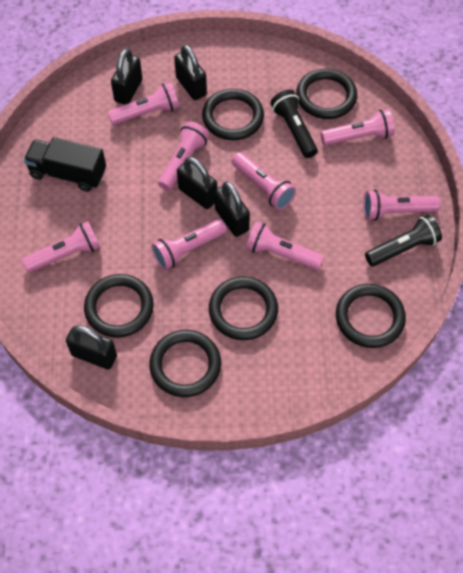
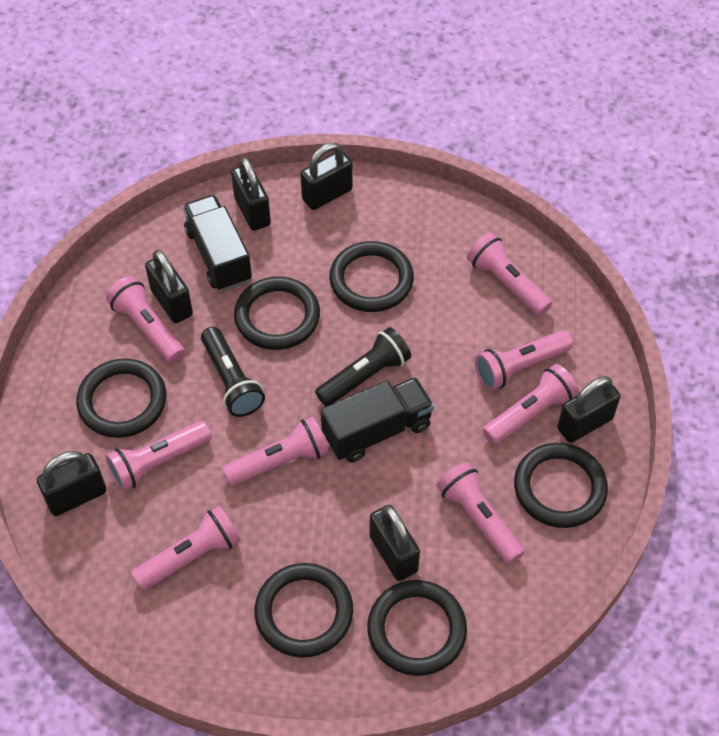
black padlock: [66,325,117,370] [111,48,142,105] [174,45,207,100] [177,157,217,209] [214,181,250,237] = 5 -> [37,451,107,516] [145,250,193,323] [231,157,271,231] [300,143,353,210] [369,505,420,581] [557,376,620,443] = 6
black truck: [24,137,106,192] = 1 -> [183,195,252,291] [321,377,434,462] = 2

